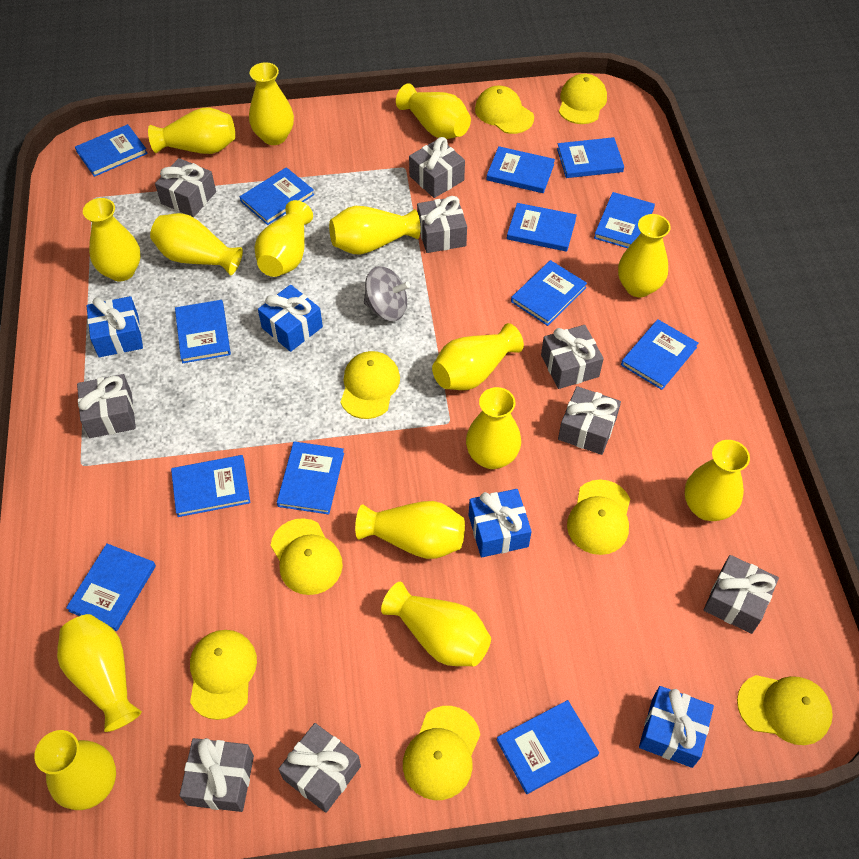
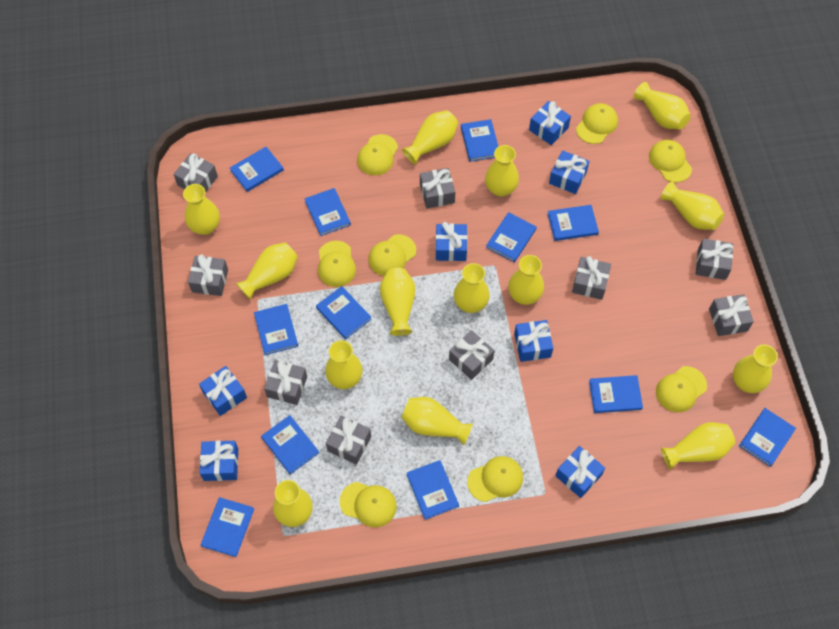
blue book: [66,544,156,631] [75,124,148,177] [171,455,250,517] [175,300,231,363] [240,167,314,225] [277,441,344,514] [486,146,555,193] [497,700,599,794] [507,203,577,252] [511,260,587,326] [557,137,624,178] [594,192,655,248] [621,319,698,390] = 13 -> [200,497,254,557] [230,147,284,192] [254,304,298,355] [261,415,319,475] [305,188,351,236] [316,286,372,339] [407,460,459,520] [461,119,499,162] [486,212,537,262] [548,205,599,241] [589,375,643,413] [739,408,796,467] = 12
blue gift: [87,296,143,357] [258,285,323,352] [468,489,532,557] [639,686,714,768] = 4 -> [199,366,247,416] [200,440,238,481] [435,222,467,261] [514,320,553,362] [529,101,571,145] [549,150,589,194] [555,446,605,498] = 7
grey spinning top: [364,266,410,321] = 1 -> none = 0
yellow vase: [34,730,116,810] [57,614,142,732] [83,198,141,281] [148,108,235,154] [150,213,243,275] [249,62,294,145] [254,200,313,277] [329,206,420,255] [355,501,465,559] [381,582,491,666] [396,83,471,139] [432,323,524,390] [466,387,521,469] [618,214,671,297] [685,440,750,521] = 15 -> [183,184,220,235] [236,242,298,300] [273,480,313,527] [325,340,363,389] [380,268,415,336] [401,397,473,445] [402,110,458,164] [454,263,490,313] [485,145,519,197] [508,255,544,305] [634,82,691,130] [661,181,724,230] [661,422,735,470] [733,344,778,393] = 14

